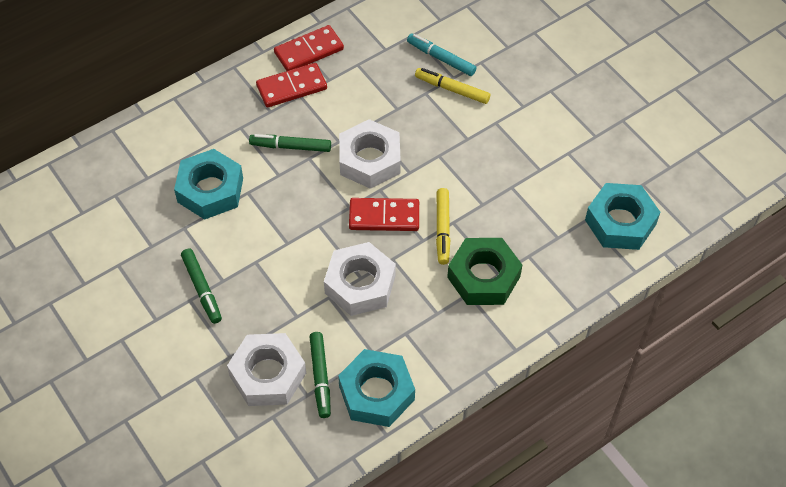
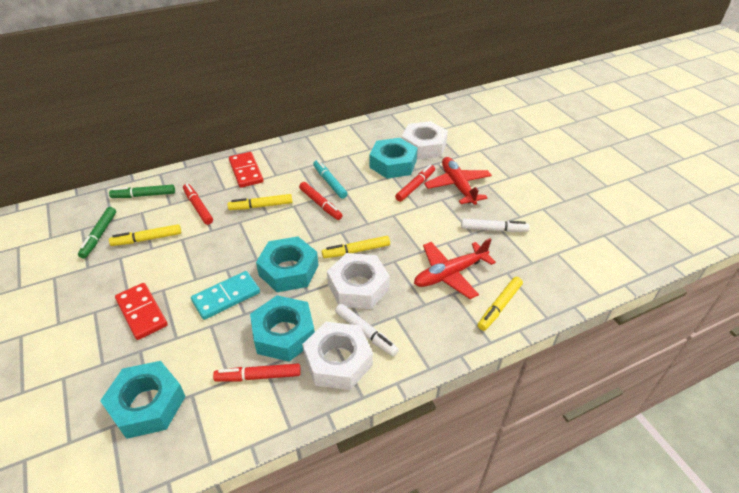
green marker: [181,249,222,324] [249,134,331,152] [309,332,331,418] = 3 -> [78,207,116,259] [109,185,175,198] = 2
green nut: [447,238,522,305] = 1 -> none = 0
red domino: [256,63,327,108] [274,25,344,71] [349,198,419,231] = 3 -> [115,283,168,340] [229,152,263,188] = 2
red marker: none = 0 -> [183,184,213,225] [213,363,301,382] [299,182,343,220] [395,165,435,202] = 4
red plane: none = 0 -> [414,238,496,299] [424,157,492,205] = 2
turquoise domino: none = 0 -> [191,271,260,320] = 1
turquoise nut: [174,149,243,220] [338,349,415,427] [585,183,660,250] = 3 -> [100,361,186,439] [250,295,315,362] [256,237,318,292] [370,138,418,179] = 4
white marker: none = 0 -> [335,304,399,356] [461,219,529,232] = 2
yellow marker: [415,68,490,104] [436,188,450,265] = 2 -> [109,224,181,246] [227,194,292,210] [322,236,390,258] [478,277,523,331] = 4

